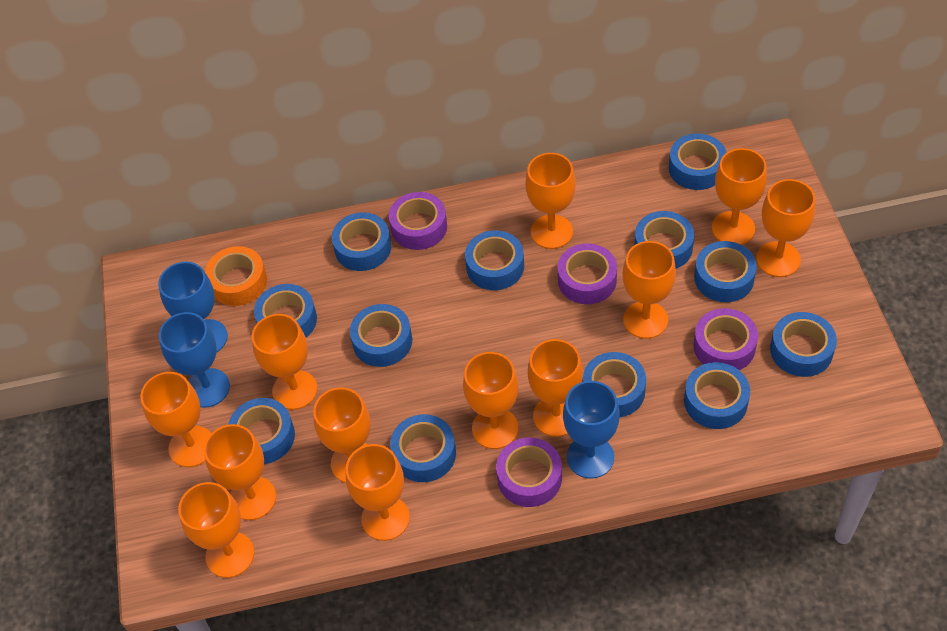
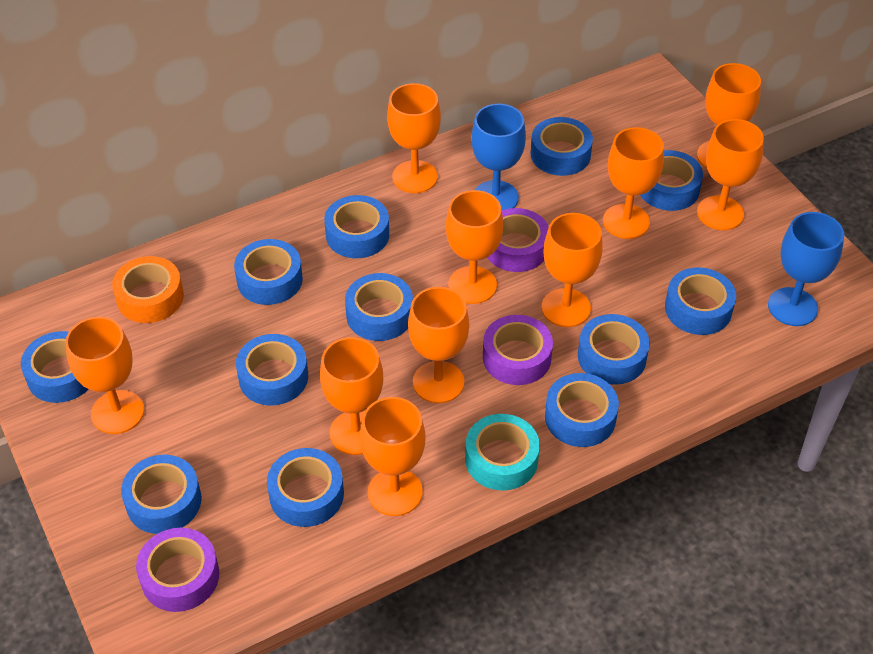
blue goblet: [158,262,228,353] [159,312,230,408] [563,381,620,479] = 3 -> [471,104,526,210] [768,212,844,326] = 2
orange goblet: [140,372,211,467] [178,482,254,578] [204,424,276,520] [252,314,317,410] [313,387,371,483] [346,444,410,541] [463,352,518,449] [526,153,576,249] [528,339,583,437] [623,241,676,339] [712,148,767,245] [756,179,815,277] = 12 -> [65,317,144,434] [320,337,383,455] [360,397,426,516] [387,83,441,193] [408,287,469,403] [446,190,503,304] [541,213,603,327] [603,127,664,239] [697,63,761,168] [697,119,764,230] = 10
purple tape: [389,192,447,250] [496,438,562,507] [558,243,617,304] [694,308,758,370] = 4 -> [136,528,219,612] [483,315,553,385] [487,208,549,272] = 3
turquoise tape: none = 0 -> [465,414,540,491] = 1

